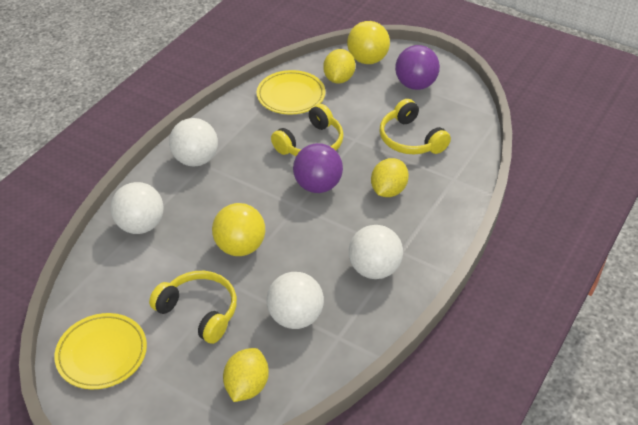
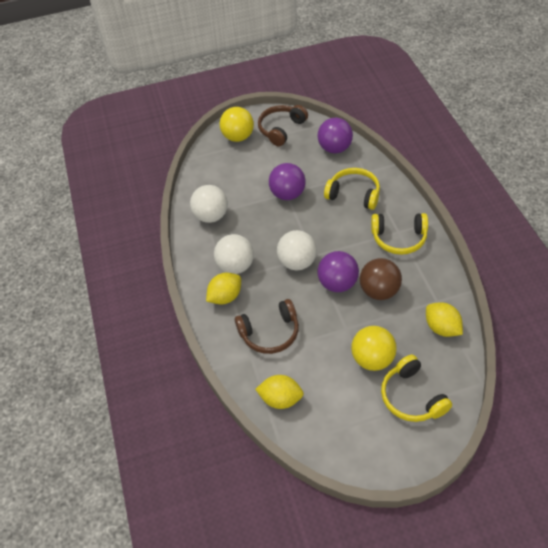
brown ball: none = 0 -> [360,258,402,300] = 1
brown headphones: none = 0 -> [235,299,299,354] [258,105,308,146] = 2
purple ball: [293,143,343,193] [395,45,440,90] = 2 -> [269,163,306,200] [317,251,359,292] [318,118,353,153] = 3
white ball: [111,182,164,234] [169,118,218,167] [267,272,324,329] [349,225,403,279] = 4 -> [190,185,228,223] [214,234,254,274] [277,230,317,271] = 3
yellow plate: [54,313,147,389] [257,70,325,114] = 2 -> none = 0

